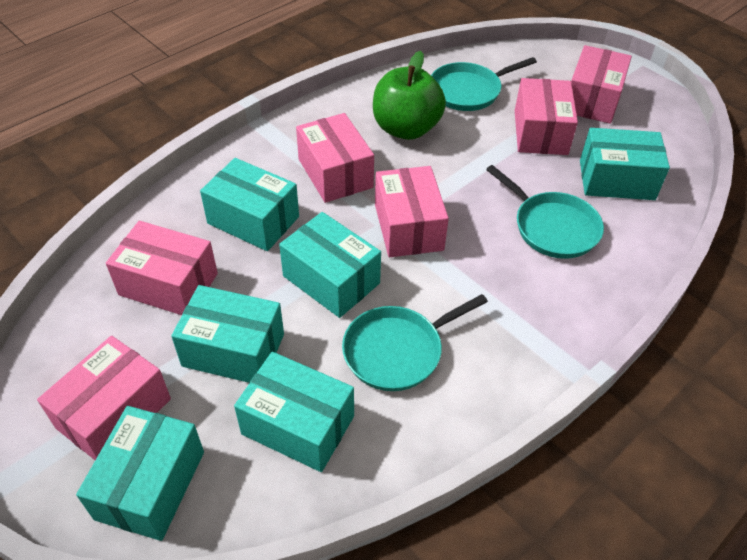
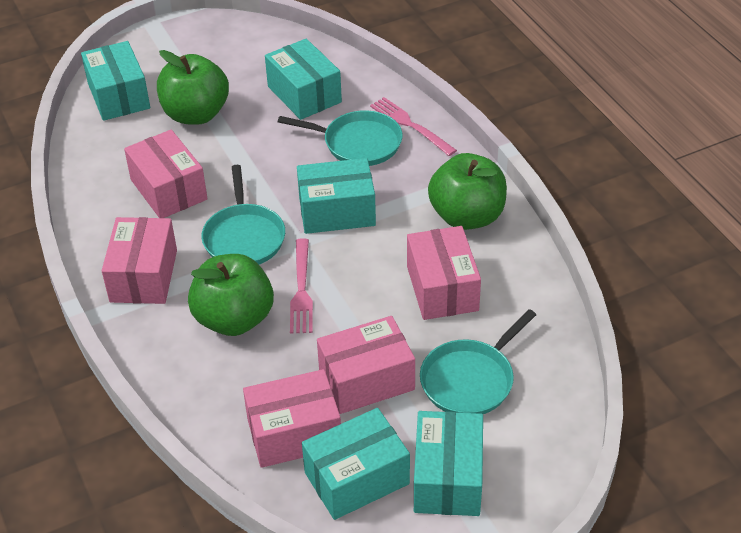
green apple: [373,51,446,140] = 1 -> [157,50,229,125] [188,254,274,336] [428,153,507,230] = 3
pink box: [37,336,171,460] [106,221,218,315] [296,113,374,203] [375,166,449,257] [515,78,578,155] [571,45,632,124] = 6 -> [102,217,177,304] [124,130,208,218] [243,369,341,468] [317,316,415,414] [407,226,481,320] = 5
pink fork: none = 0 -> [290,238,313,334] [370,97,457,156] = 2
turquoise box: [76,406,204,541] [171,285,284,383] [200,158,299,251] [234,352,354,472] [279,212,381,318] [580,128,670,200] = 6 -> [81,41,150,121] [265,39,342,120] [297,158,376,234] [302,408,410,520] [414,411,483,516] = 5

